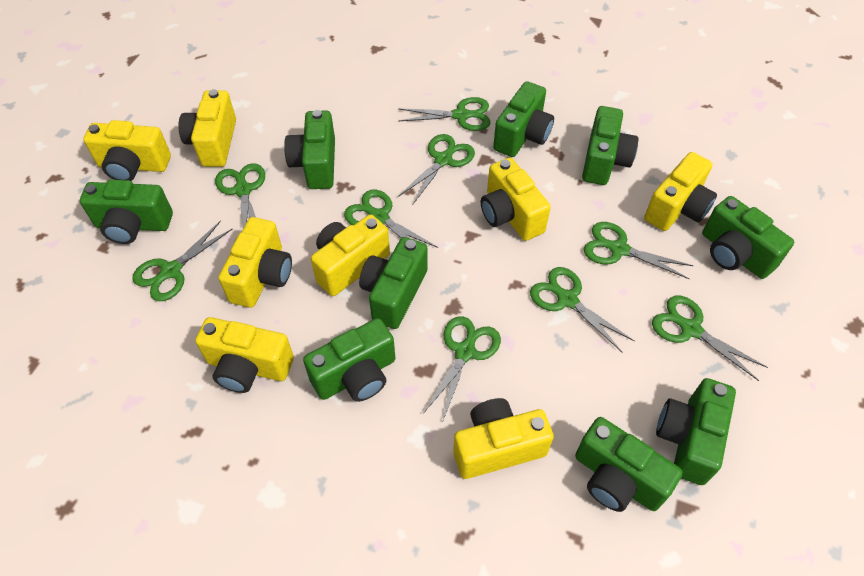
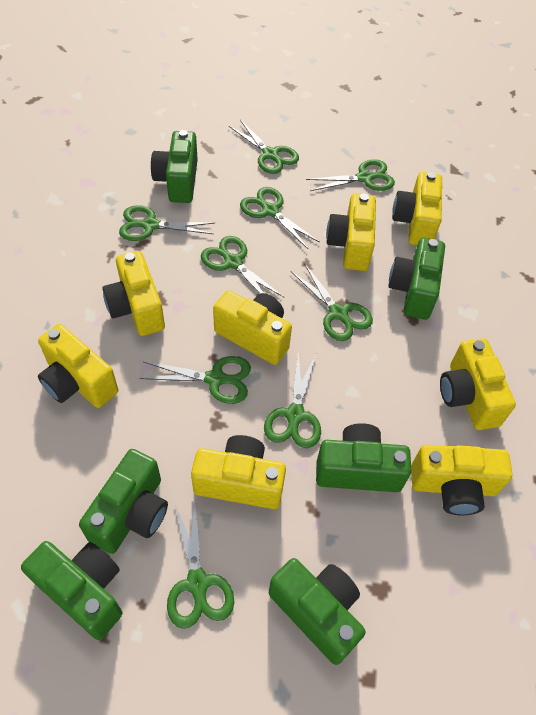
green camera: [80,180,173,244] [284,110,335,189] [303,318,395,402] [359,237,428,329] [493,81,554,157] [575,417,683,512] [582,106,638,185] [656,378,736,485] [702,196,794,279] = 9 -> [21,541,122,640] [79,449,168,554] [151,130,198,203] [269,558,366,665] [316,423,411,492] [388,238,445,320] = 6

